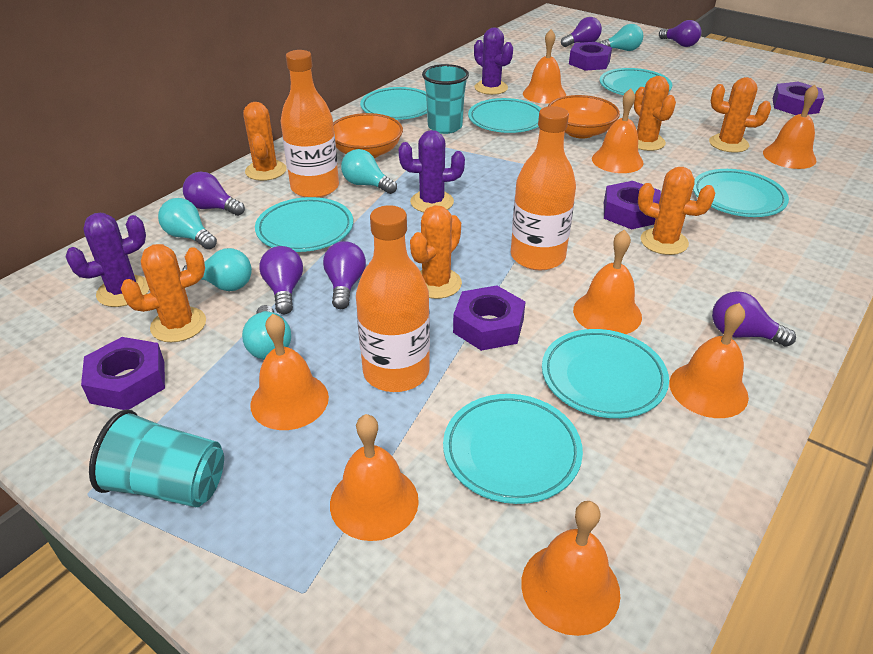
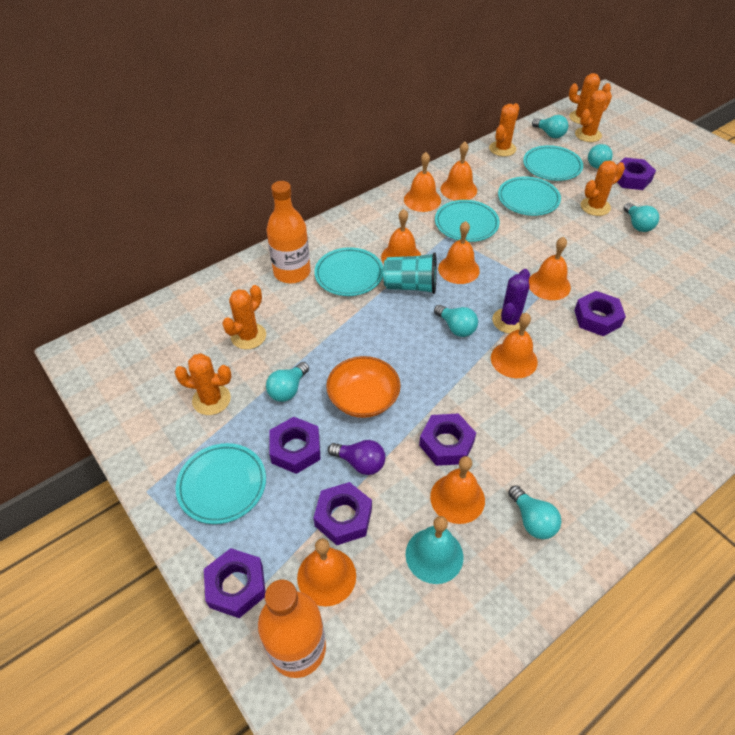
orange bottle: [281,50,339,198] [356,205,430,392] [511,106,576,270] = 3 -> [258,579,326,678] [267,181,311,283] = 2
orange bowl: [333,113,403,158] [548,95,620,138] = 2 -> [326,356,401,418] = 1
purple cactus: [65,213,149,307] [399,130,465,212] [474,27,513,95] = 3 -> [492,269,530,334] = 1
purple light bulb: [183,172,245,216] [259,246,303,314] [323,241,366,309] [561,17,602,47] [659,20,702,47] [712,291,796,347] = 6 -> [328,440,386,475] = 1
purple nut: [81,337,165,410] [453,285,526,351] [569,42,612,71] [604,181,661,230] [772,82,824,115] = 5 -> [204,548,266,618] [269,417,321,474] [314,482,372,545] [419,413,476,466] [574,291,626,336] [617,157,656,190] = 6
turquoise bell: none = 0 -> [405,516,463,584] = 1
turquoise cup: [89,409,224,507] [422,64,469,134] = 2 -> [383,252,437,294] = 1
turquoise light bulb: [158,198,217,250] [182,248,252,291] [242,305,291,360] [341,149,397,194] [598,24,643,51] = 5 -> [266,362,309,402] [434,305,478,337] [508,485,561,539] [532,115,568,138] [588,144,613,169] [624,203,659,232] = 6
turquoise plate: [255,197,353,252] [360,87,427,120] [443,394,583,504] [468,98,542,133] [542,329,669,418] [600,68,672,95] [693,169,789,217] = 7 -> [176,443,266,524] [314,247,383,296] [435,200,500,242] [498,177,561,216] [523,145,583,181] = 5

